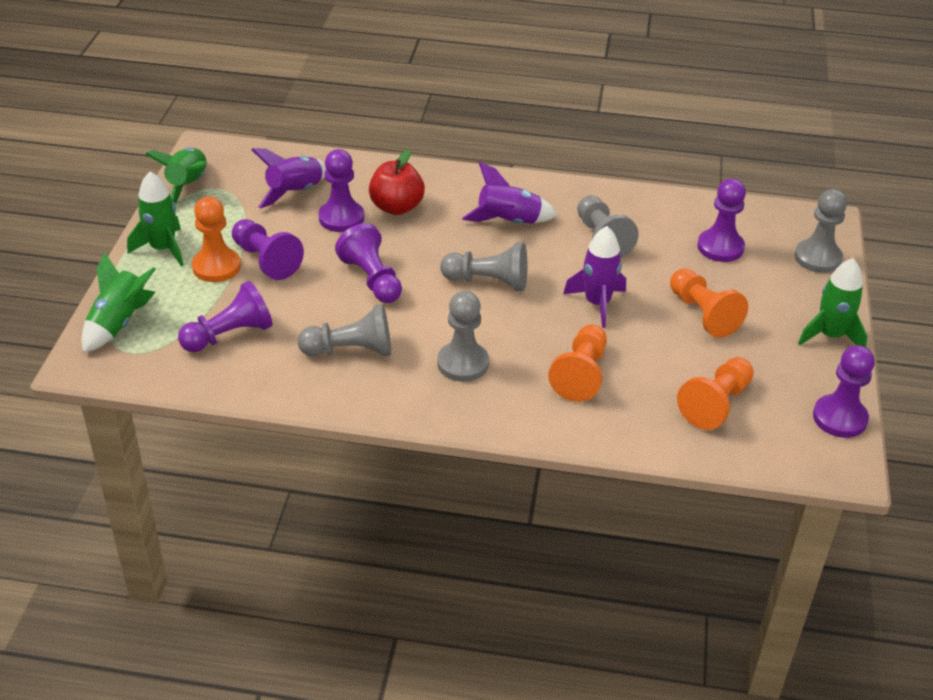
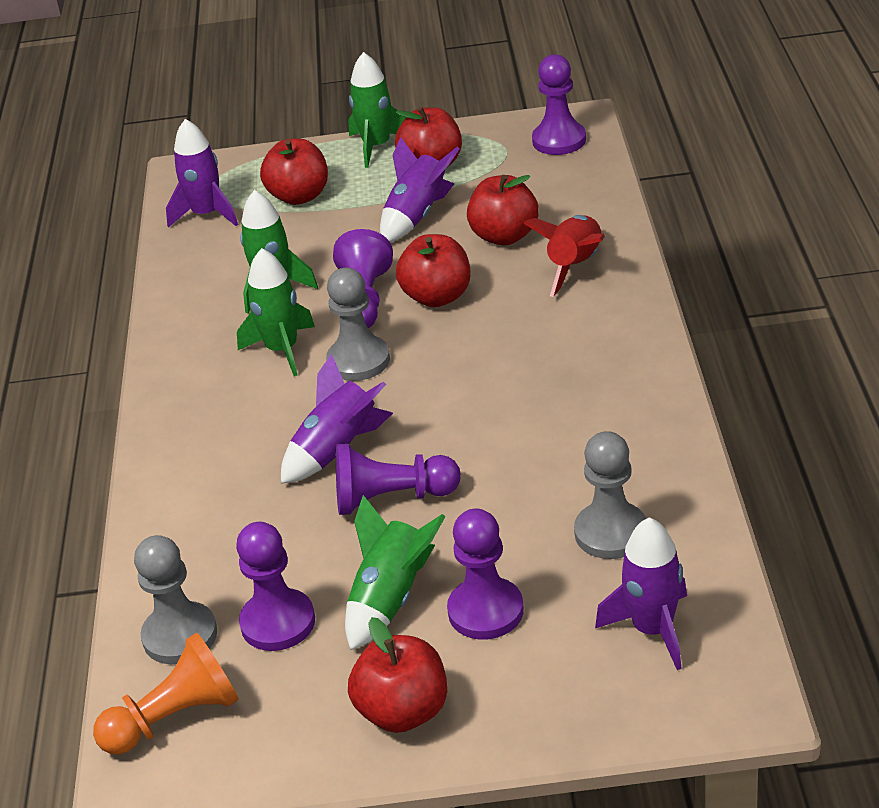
grey pawn: [298,304,391,356] [437,291,489,382] [440,242,527,291] [577,195,639,258] [794,189,847,273] = 5 -> [134,535,217,664] [326,268,390,381] [574,431,646,559] = 3
orange pawn: [192,196,241,282] [548,324,607,402] [670,268,748,338] [677,357,754,430] = 4 -> [93,633,239,755] = 1
purple pawn: [178,281,273,352] [232,219,304,280] [318,149,364,232] [335,223,402,303] [697,179,746,262] [813,345,875,438] = 6 -> [236,522,315,651] [333,229,393,328] [336,444,461,515] [447,509,524,640] [532,54,586,155] = 5
purple rocket: [251,148,326,208] [462,162,557,223] [563,226,626,328] = 3 -> [166,119,238,228] [281,353,393,484] [380,137,460,242] [595,517,687,670] = 4
red apple: [369,149,425,215] = 1 -> [260,138,328,205] [348,617,447,733] [395,107,462,166] [396,234,470,307] [467,175,539,245] = 5
red rocket: none = 0 -> [523,215,605,297] = 1

